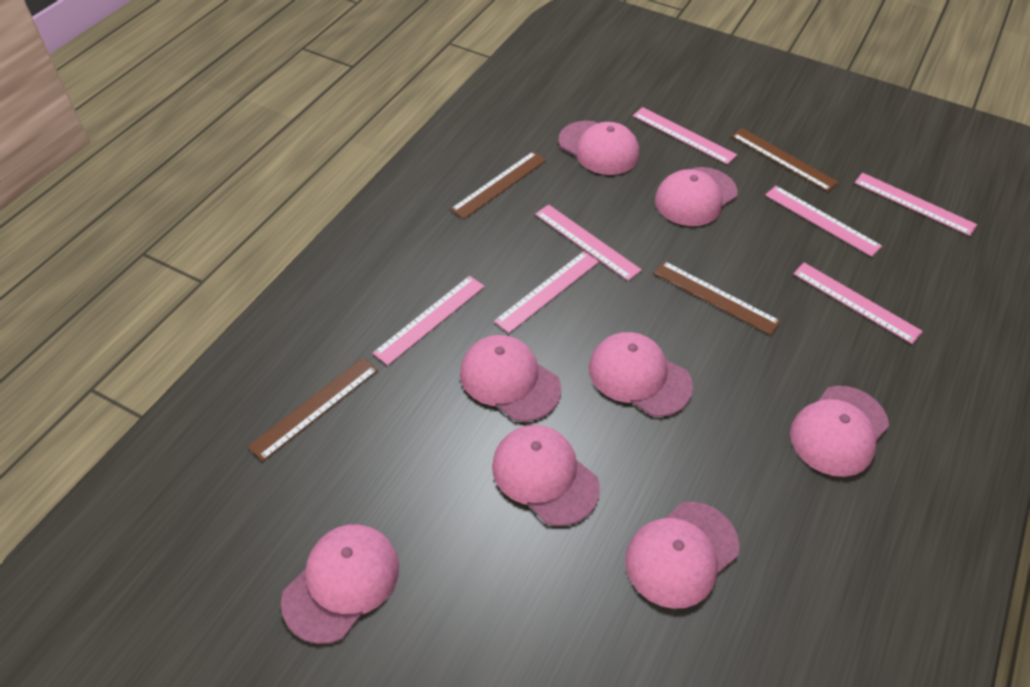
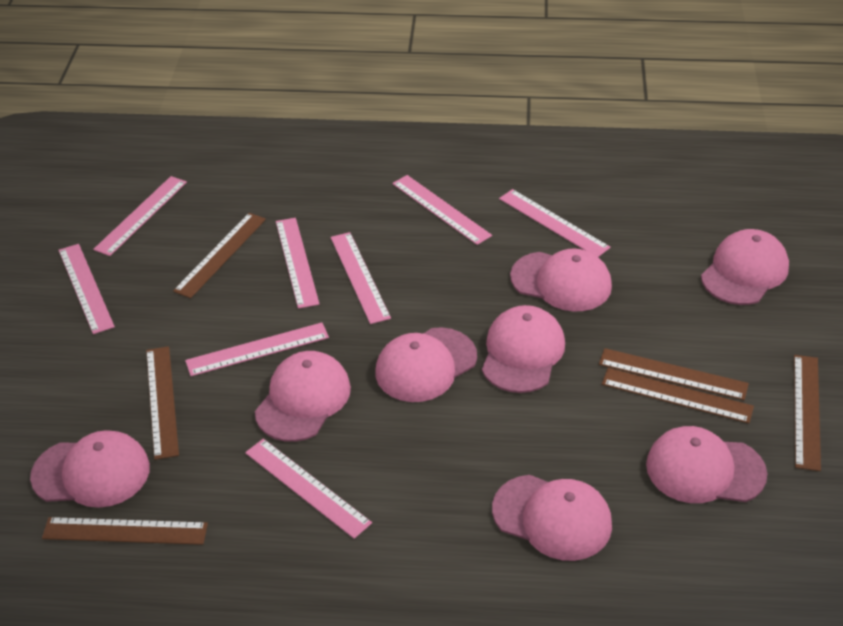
brown ruler: [248,357,378,461] [450,151,547,219] [653,261,781,335] [731,128,839,192] = 4 -> [42,517,208,545] [146,346,179,460] [173,213,266,298] [599,348,749,400] [602,368,754,423] [794,355,821,471] = 6
pink ruler: [373,276,485,365] [494,251,599,333] [535,204,642,281] [633,107,737,165] [765,186,882,257] [793,262,923,344] [854,173,977,236] = 7 -> [59,244,115,334] [93,176,187,256] [185,322,329,376] [245,439,372,539] [276,218,319,309] [331,232,391,324] [392,175,492,245] [499,189,611,257] = 8

